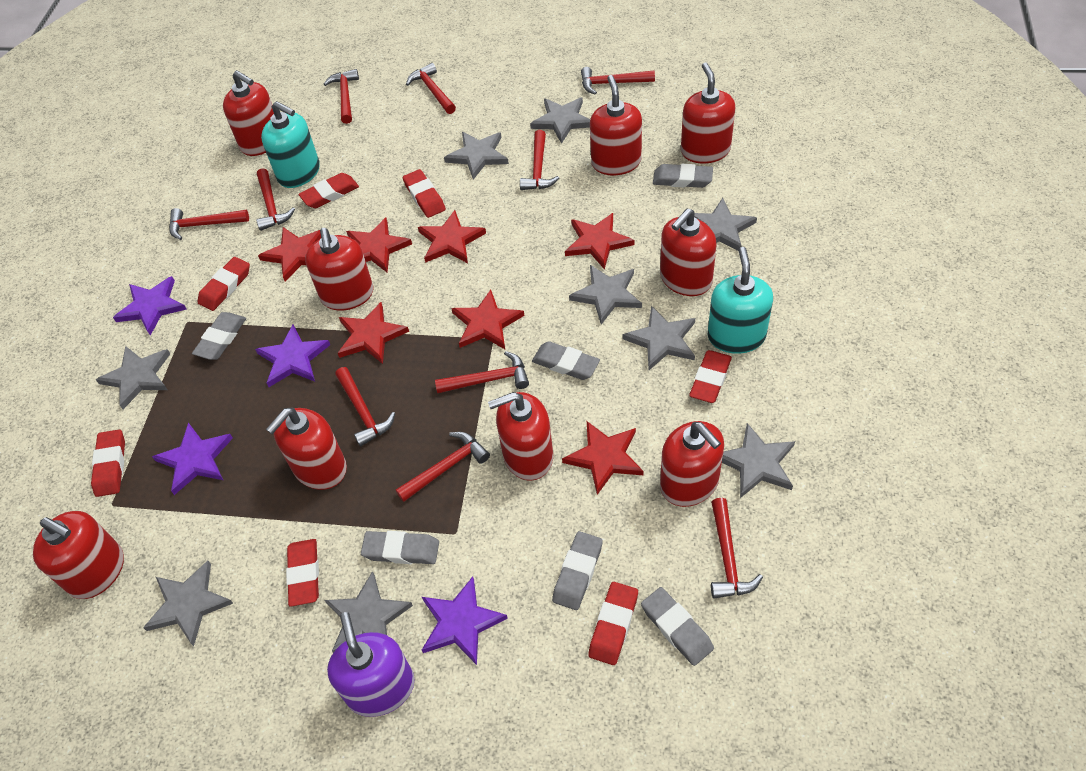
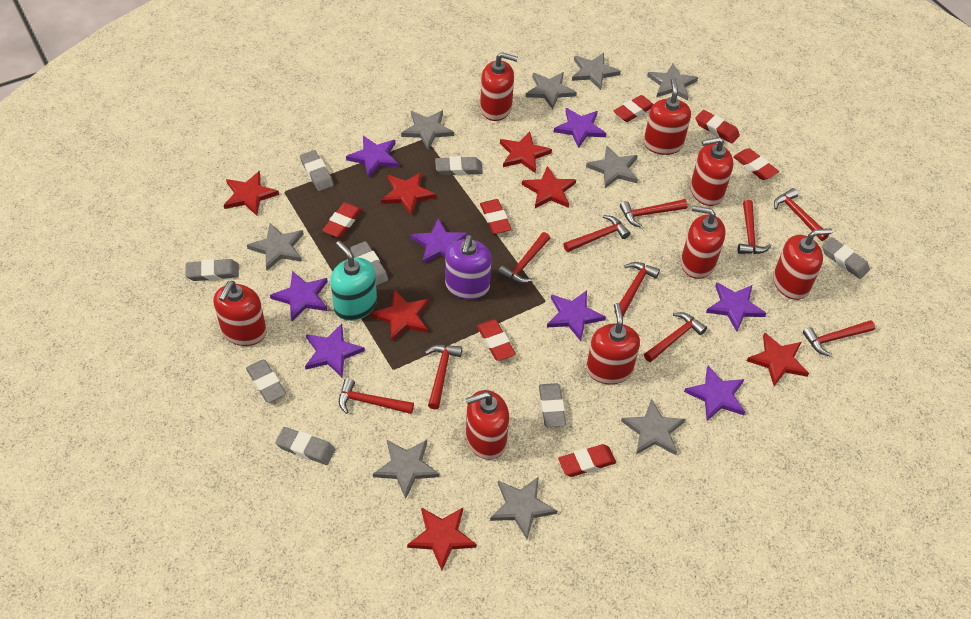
grey eraser: [192,312,246,360] [361,531,439,564] [532,341,600,380] [552,531,603,610] [641,587,714,666] [653,164,713,188] = 6 -> [185,259,239,281] [246,360,286,403] [275,427,335,465] [300,150,334,191] [350,241,389,286] [435,156,483,176] [539,383,566,427] [822,237,870,279] = 8
purple star: [113,276,187,335] [152,423,233,495] [255,325,330,387] [422,577,508,665] = 4 -> [270,271,328,321] [305,324,365,377] [346,136,399,178] [411,218,468,264] [547,290,606,341] [554,108,606,148] [684,366,745,421] [706,282,767,332] = 8
red soap dispenser: [33,511,124,599] [223,70,274,156] [266,408,347,490] [305,228,373,311] [488,392,553,481] [590,75,642,175] [660,208,717,296] [660,421,724,507] [681,62,735,163] = 9 -> [213,281,267,346] [466,390,509,460] [480,52,518,121] [586,303,640,384] [644,78,691,155] [681,206,726,279] [690,137,733,206] [773,228,832,300] = 8
turquoise soap dispenser: [261,101,320,188] [708,247,773,354] = 2 -> [330,241,377,321] = 1

